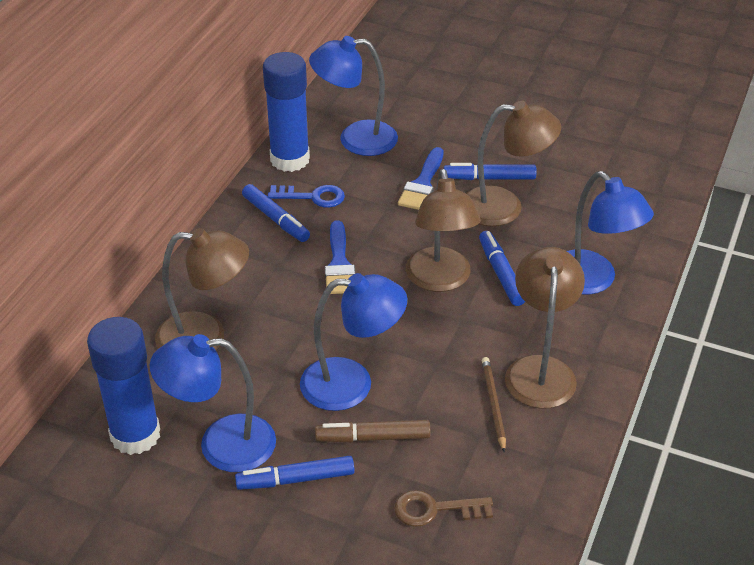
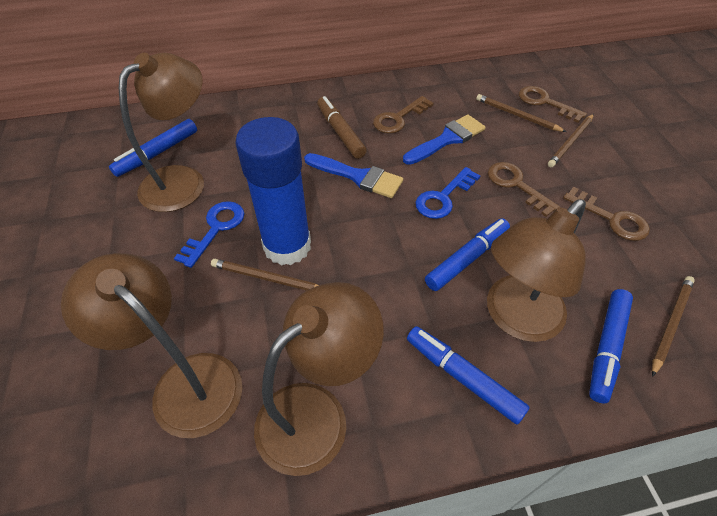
blue glue stick: [87,317,160,455] [263,52,310,172] = 2 -> [235,117,311,266] = 1
blue key: [268,185,345,208] = 1 -> [174,201,244,268] [415,167,480,219] = 2
blue lamp: [150,334,276,472] [300,273,407,411] [309,36,398,156] [567,171,654,295] = 4 -> none = 0
brown key: [394,490,493,527] = 1 -> [373,96,434,134] [488,162,560,217] [519,86,587,123] [563,187,650,241] = 4
brown pencil: [482,357,506,453] = 1 -> [211,259,319,291] [476,94,566,132] [548,114,594,167] [652,276,695,377] = 4

